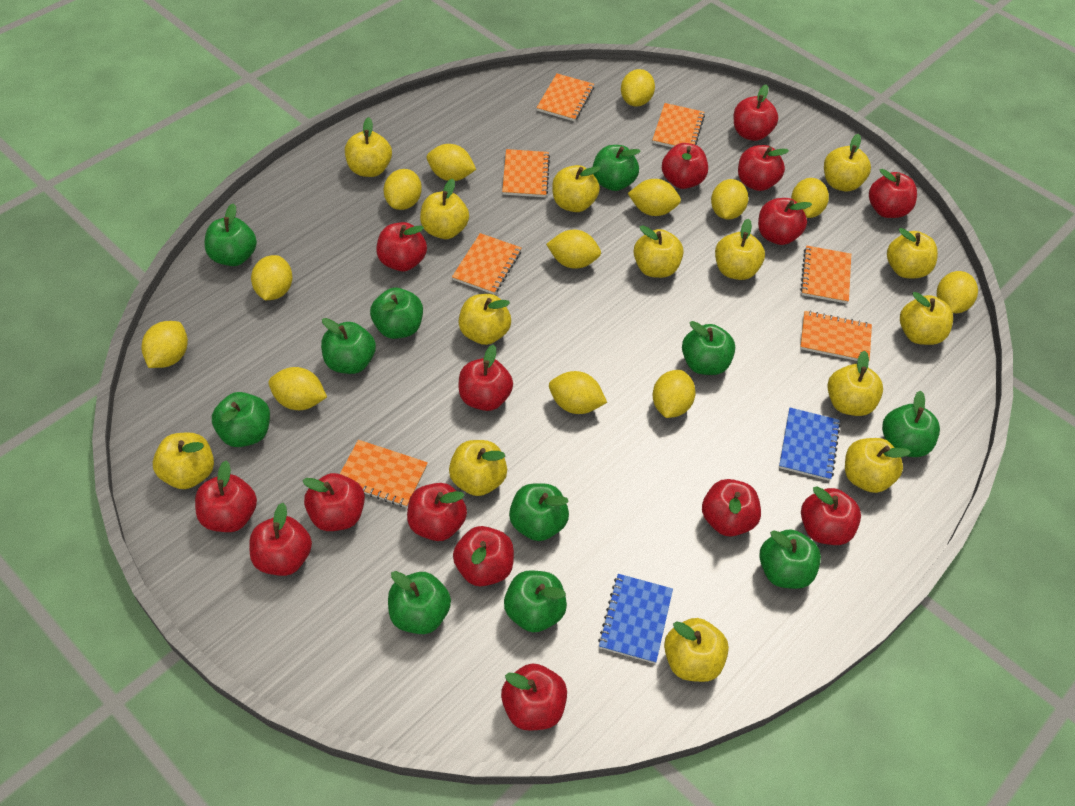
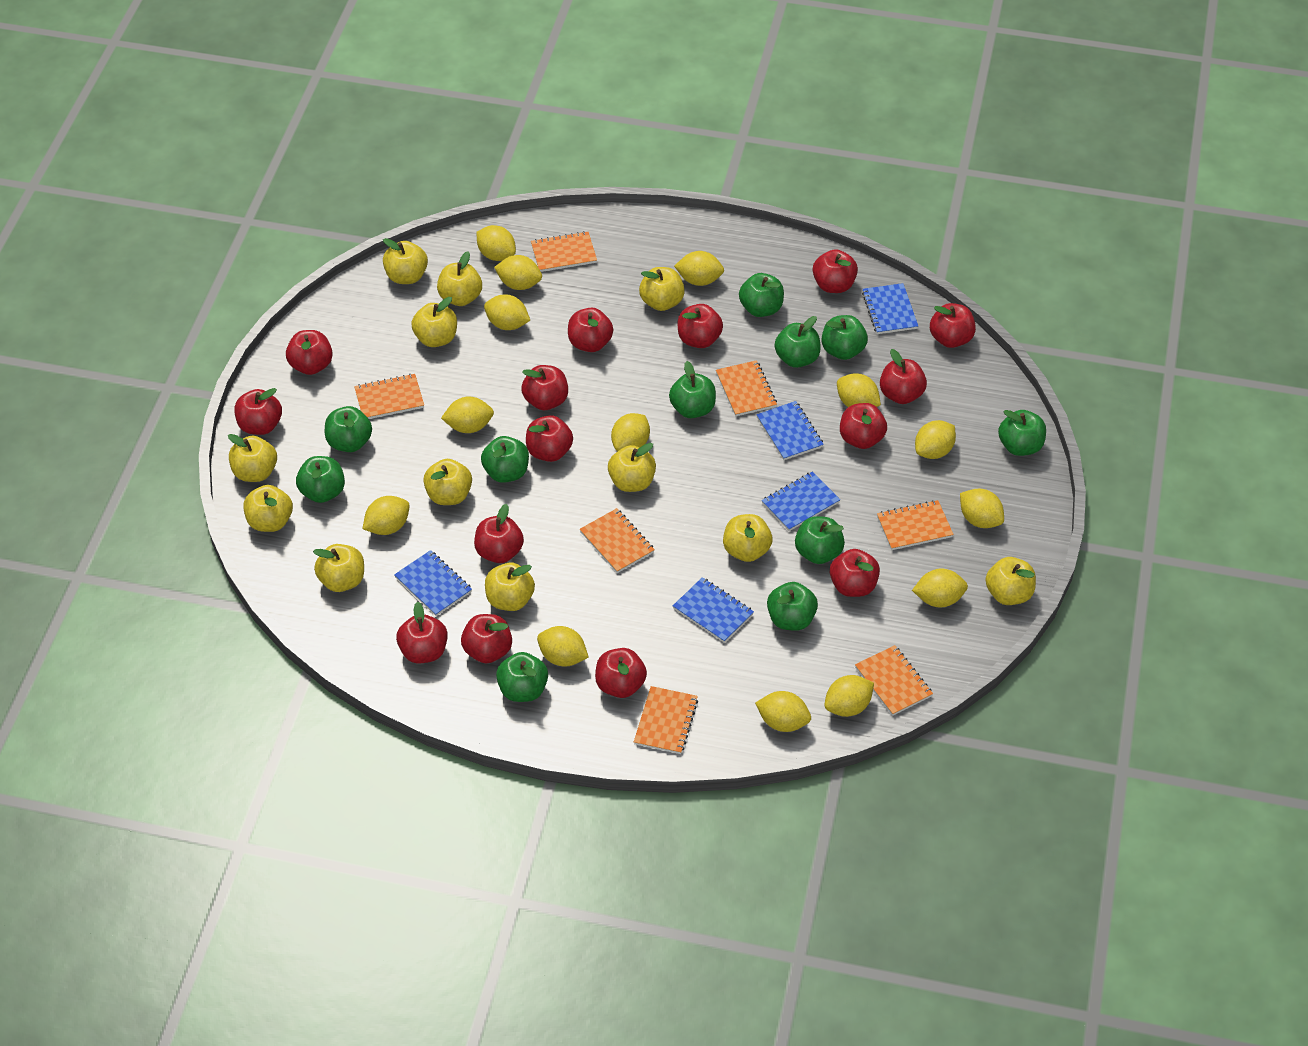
blue notebook: [598,574,673,664] [779,408,841,481] = 2 -> [394,550,472,616] [673,577,754,643] [756,401,824,460] [762,472,840,531] [862,283,918,334] = 5
yellow apple: [153,432,214,489] [345,117,392,177] [420,179,469,239] [449,440,507,496] [458,294,511,345] [552,165,600,212] [634,225,684,278] [664,618,729,682] [715,219,765,280] [824,134,871,191] [827,351,883,416] [845,438,911,493] [887,228,938,278] [900,292,953,345] = 14 -> [228,434,277,482] [244,485,293,532] [313,544,364,592] [383,238,428,284] [411,297,457,347] [423,459,472,505] [437,251,482,306] [485,563,535,611] [608,443,656,492] [639,267,685,311] [723,514,772,562] [986,557,1036,605] = 12
yellow lemon: [141,321,188,368] [251,255,293,300] [268,367,327,410] [384,169,422,210] [427,144,476,181] [546,230,601,269] [549,371,607,414] [621,69,655,107] [628,179,681,216] [653,370,696,418] [711,179,749,220] [791,178,829,218] [937,271,978,313] = 13 -> [362,496,410,535] [441,397,494,433] [476,225,516,261] [484,294,530,330] [494,255,542,290] [537,626,589,667] [611,413,650,451] [674,251,724,286] [755,691,811,732] [825,675,874,717] [837,373,881,407] [912,569,968,607] [915,420,956,459] [960,489,1004,528] = 14

